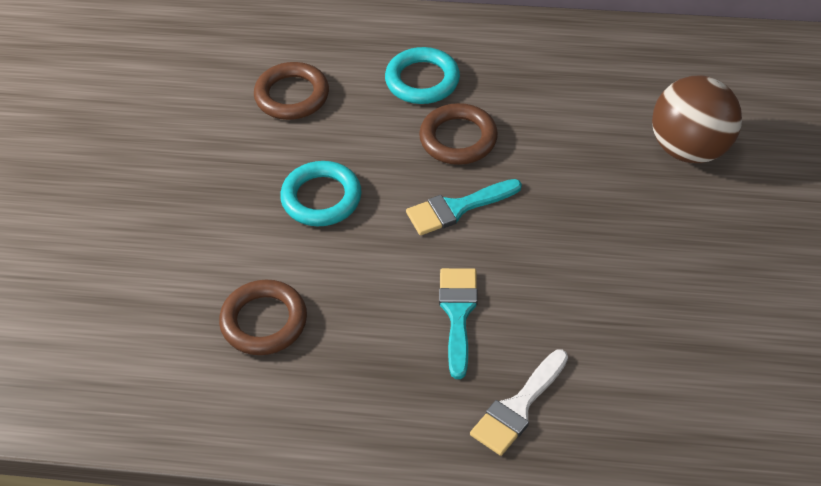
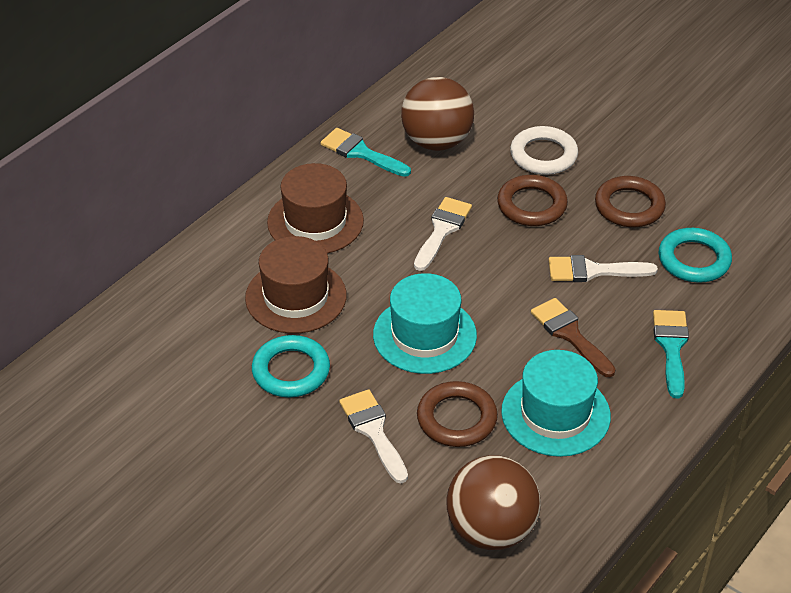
brown ball: [652,76,742,163] = 1 -> [401,77,474,151] [446,455,541,550] = 2
brown brush: none = 0 -> [531,298,616,377] = 1
brown hat: none = 0 -> [245,236,347,333] [267,163,364,253] = 2
turquoise hat: none = 0 -> [373,273,477,374] [501,350,611,457] = 2
white brush: [470,350,568,456] = 1 -> [339,389,408,483] [414,197,472,271] [549,255,658,282] = 3
white ring: none = 0 -> [510,126,578,175] = 1

